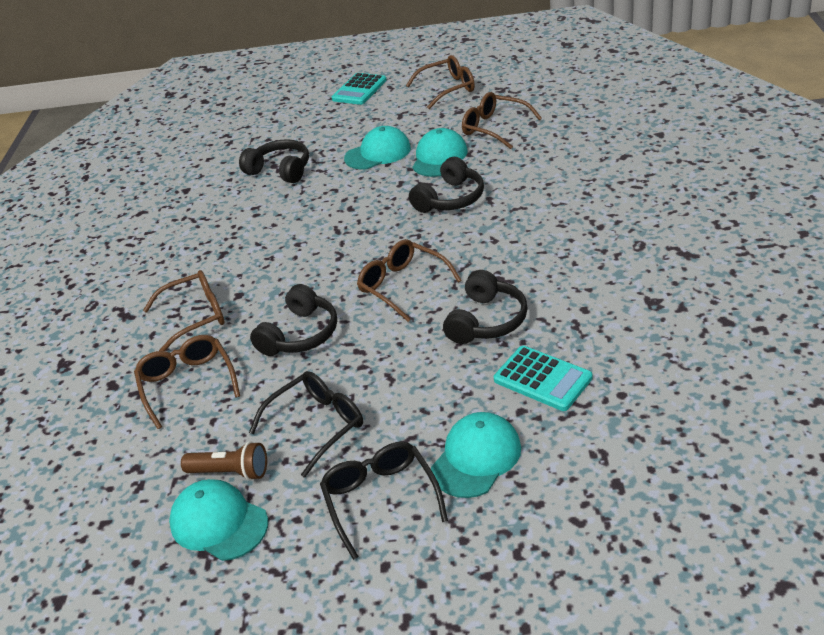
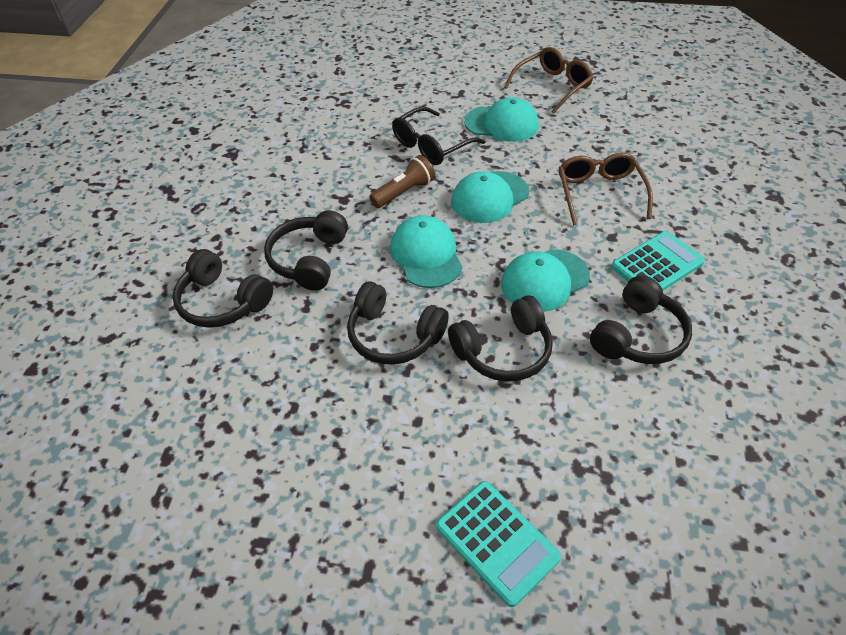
black glasses: [249,371,363,478] [320,442,448,560] = 2 -> [392,107,485,165] = 1
black headphones: [239,139,309,183] [250,284,337,356] [409,157,484,213] [443,270,528,344] = 4 -> [172,249,273,328] [264,210,348,291] [347,281,449,365] [448,295,553,382] [590,275,692,364] = 5
brown glasses: [134,335,240,429] [143,270,225,351] [357,239,462,322] [406,55,475,109] [462,92,542,149] = 5 -> [504,47,593,114] [559,152,653,225] = 2

